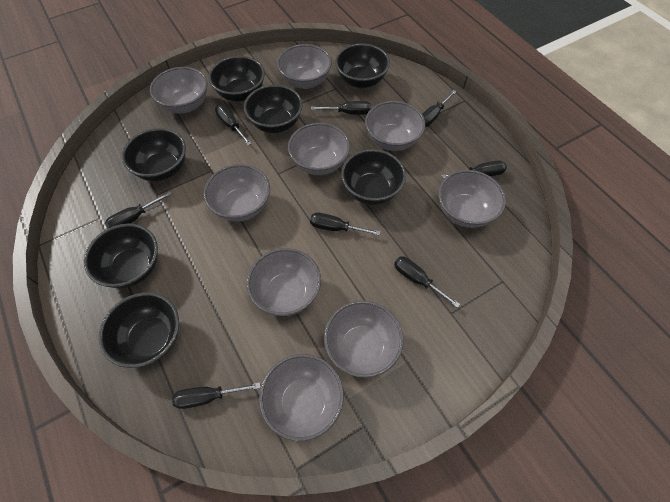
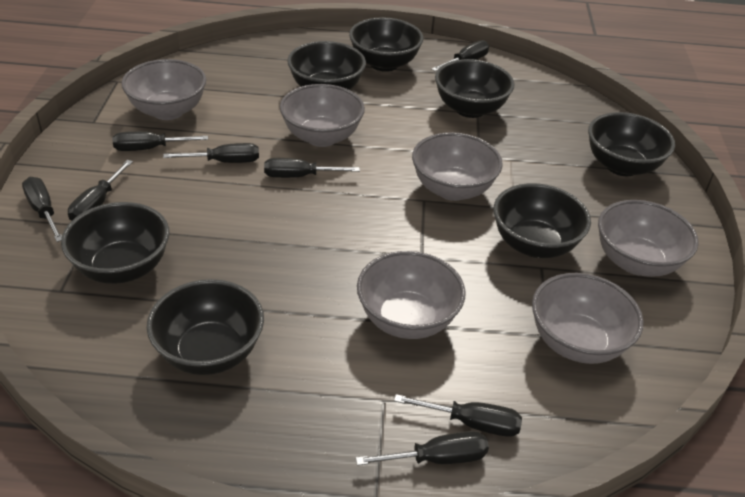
grey bowl: [150,67,207,113] [204,164,270,222] [247,248,321,316] [259,354,344,441] [277,44,332,89] [288,123,350,175] [324,301,403,378] [365,101,425,151] [438,170,506,228] = 9 -> [121,59,206,120] [280,84,365,147] [357,251,466,339] [412,132,503,201] [532,273,643,364] [598,200,699,277] = 6

